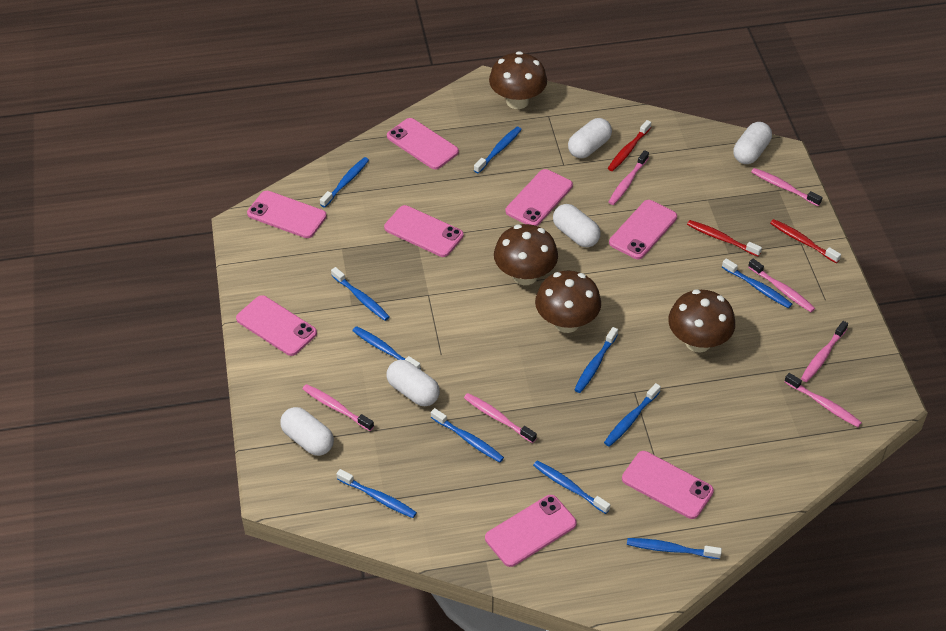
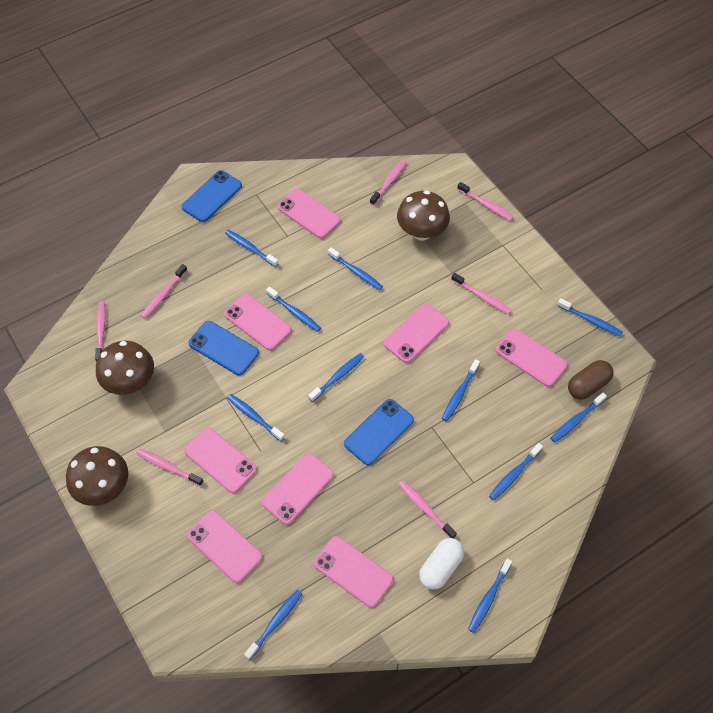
blue phone: none = 0 -> [181,170,242,222] [188,321,259,375] [344,399,414,465] = 3
brown capsule: none = 0 -> [568,360,613,400] = 1
brown mushroom: [489,51,547,109] [494,224,558,285] [535,271,601,333] [668,289,735,352] = 4 -> [66,446,128,506] [96,340,154,395] [397,190,450,241] = 3
red toothbrush: [608,120,651,171] [687,220,762,257] [770,219,841,263] = 3 -> none = 0
white capsule: [280,407,334,456] [387,360,440,406] [553,204,601,247] [568,118,612,158] [733,122,772,164] = 5 -> [419,538,464,590] = 1

